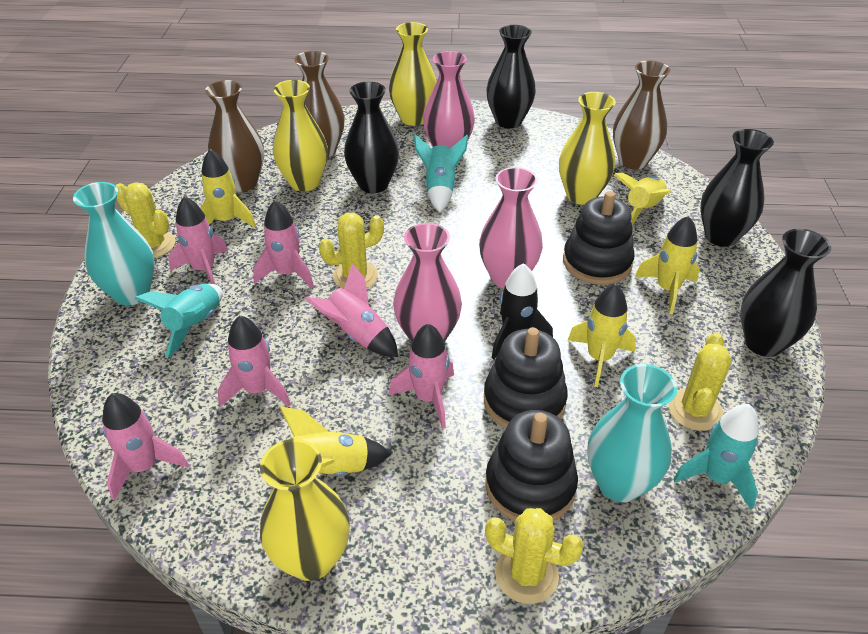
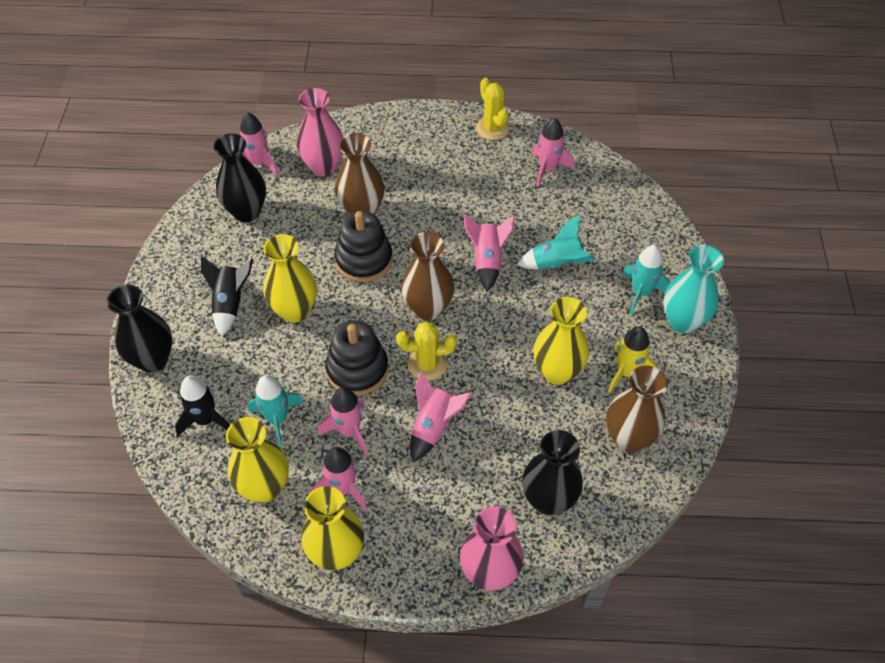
black rocket: [492,263,553,359] = 1 -> [175,376,230,436] [201,256,253,337] = 2
black stacking toy: [484,327,568,428] [485,410,578,521] [563,191,635,285] = 3 -> [325,320,388,396] [334,211,393,282] = 2
black vase: [344,82,399,193] [486,25,536,128] [700,129,774,247] [741,229,831,357] = 4 -> [107,285,172,372] [214,134,266,222] [522,430,583,515] = 3
pink vase: [393,223,462,343] [423,51,475,148] [479,167,543,288] = 3 -> [297,88,343,176] [460,507,524,591] = 2
turquoise vase: [73,182,155,306] [587,364,677,502] = 2 -> [663,245,724,333] = 1
yellow cactus: [116,182,176,258] [319,213,384,289] [485,508,584,604] [668,333,732,431] = 4 -> [397,321,457,381] [476,78,509,140] = 2
yellow rocket: [201,149,256,228] [280,406,391,476] [568,284,636,387] [614,172,671,225] [635,216,700,314] = 5 -> [608,327,658,393] = 1

